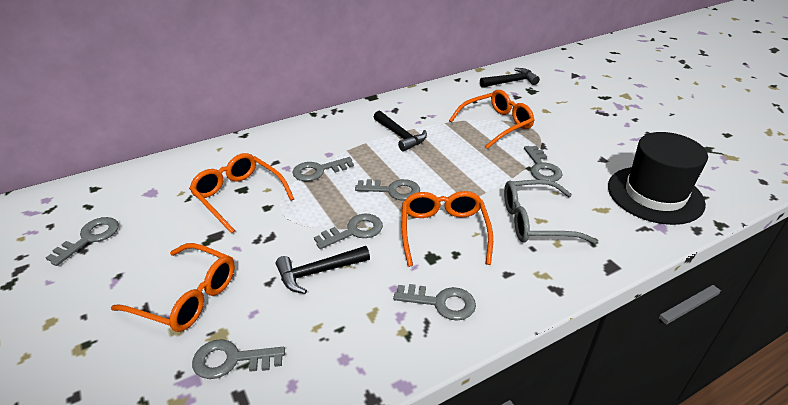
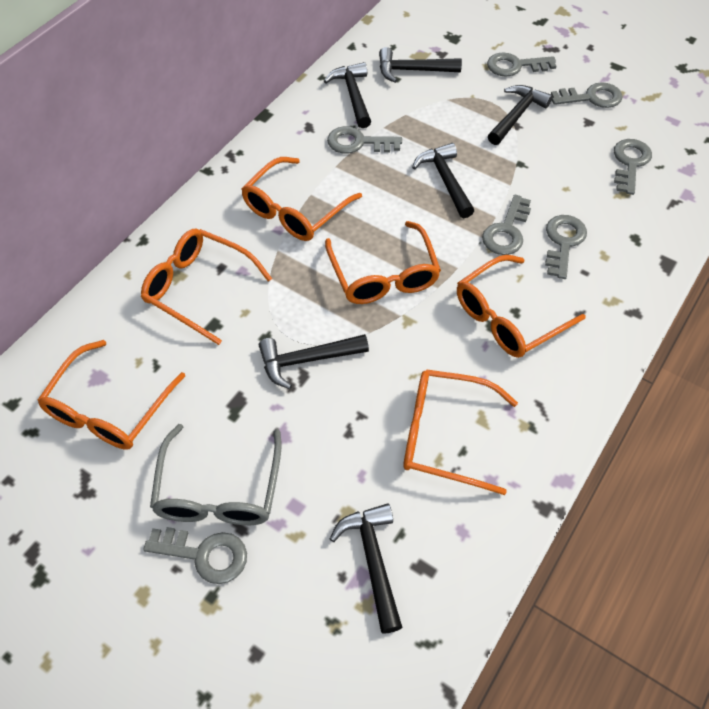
black hammer: [276,246,370,294] [374,111,427,152] [480,68,540,87] = 3 -> [259,334,369,389] [324,62,371,128] [330,503,402,634] [379,47,462,83] [412,143,474,218] [488,85,553,145] = 6
black hat: [608,132,708,225] = 1 -> none = 0
orange glasses: [111,243,235,332] [189,153,294,234] [402,191,493,267] [449,90,534,149] = 4 -> [37,340,185,450] [141,229,272,345] [241,157,362,241] [325,221,441,304] [403,369,518,495] [457,255,586,358] = 6

